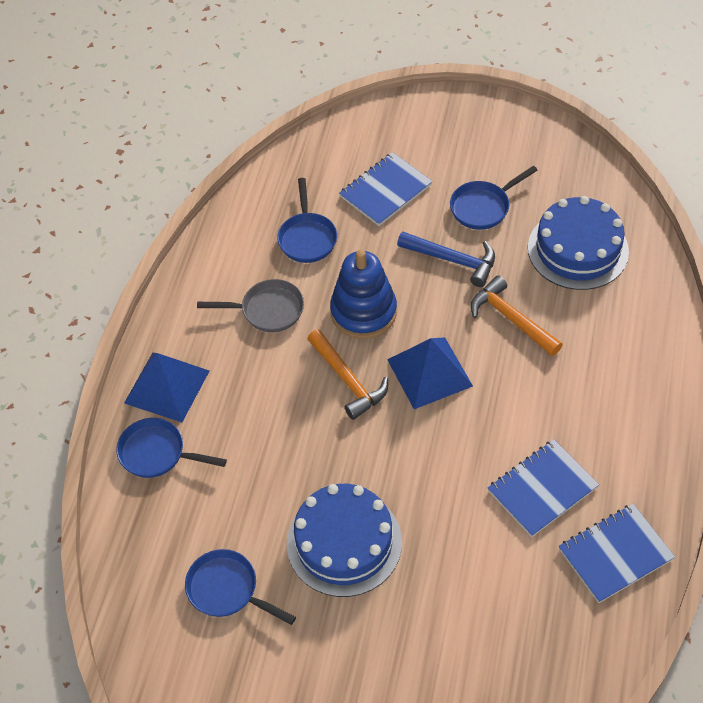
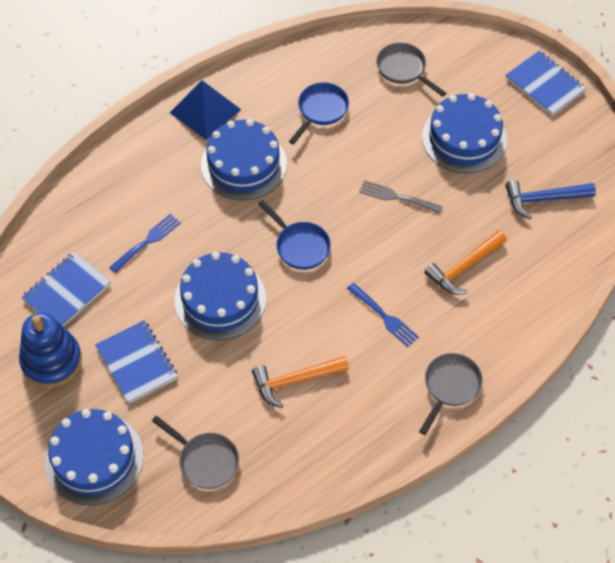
blue cake: [287,484,402,597] [528,196,629,290] = 2 -> [45,409,143,505] [175,252,266,340] [201,119,287,200] [422,93,507,173] = 4
blue fork: none = 0 -> [109,214,181,273] [347,283,419,347] = 2
blue pan: [116,418,227,478] [185,549,296,625] [277,178,337,263] [450,166,538,230] = 4 -> [258,200,331,270] [289,82,349,145] = 2
blue pyramid: [124,353,209,422] [387,337,473,409] = 2 -> [170,80,241,140] = 1
grey fork: none = 0 -> [359,180,443,214] = 1
grey pan: [197,279,304,332] = 1 -> [152,416,239,489] [376,43,446,97] [419,353,483,435] = 3

